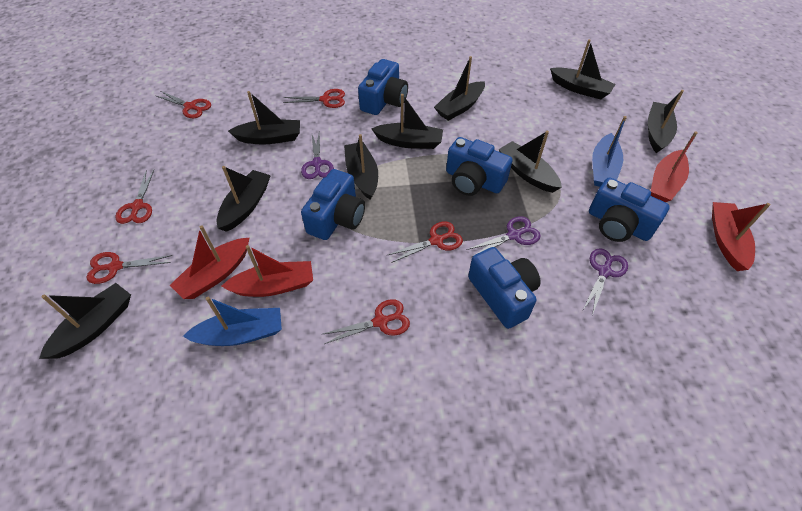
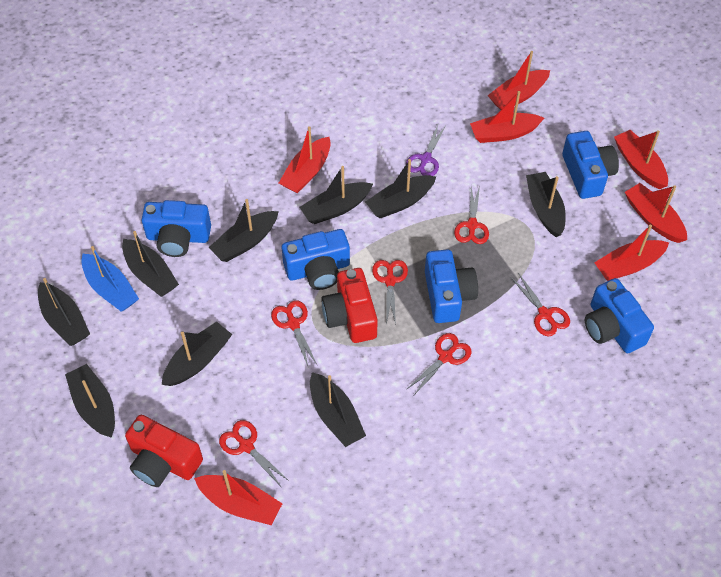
blue boat: [183,297,282,346] [592,116,627,187] = 2 -> [81,246,139,312] = 1
purple scissors: [301,133,334,179] [466,217,541,257] [583,248,628,316] = 3 -> [406,125,446,176] = 1
red boat: [170,225,249,299] [221,245,313,297] [651,131,698,202] [712,202,771,271] = 4 -> [194,470,283,525] [279,126,331,193] [470,91,544,143] [487,51,550,110] [594,224,669,281] [614,130,668,189] [625,183,687,243] = 7
red camera: none = 0 -> [125,415,203,487] [321,268,378,343] = 2

